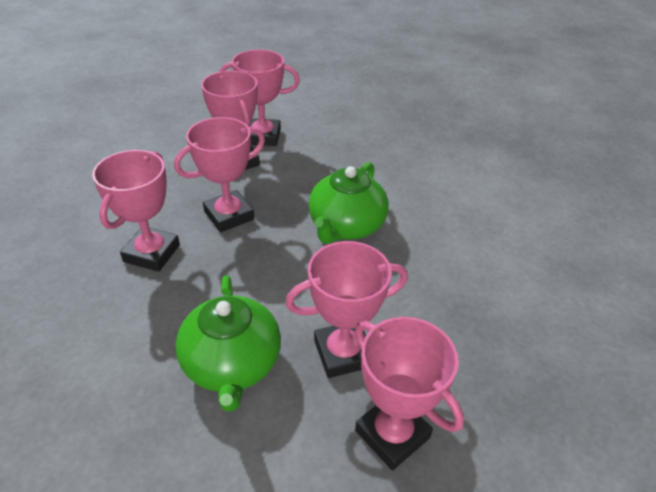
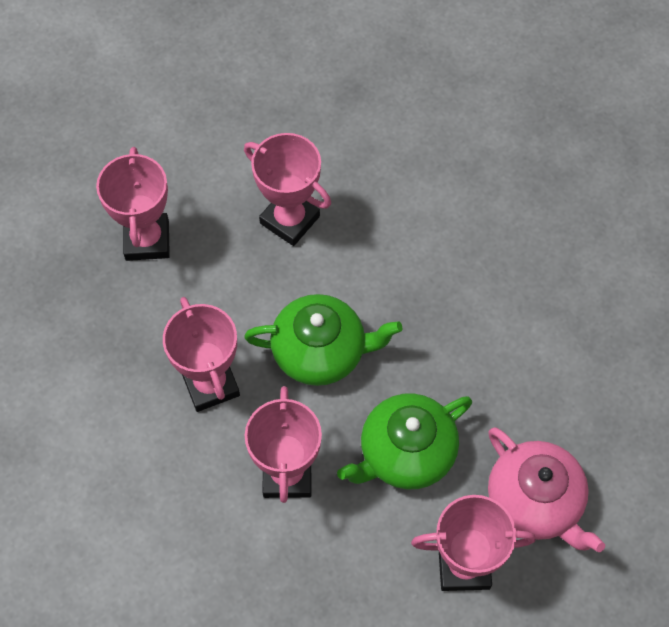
pink teapot: none = 0 -> [488,427,605,552] = 1
pink trophy: [92,150,180,272] [174,117,265,232] [201,70,260,170] [219,50,300,146] [285,241,408,378] [355,317,464,471] = 6 -> [96,147,170,261] [163,297,240,412] [244,133,331,246] [245,386,322,503] [411,495,536,591] = 5

